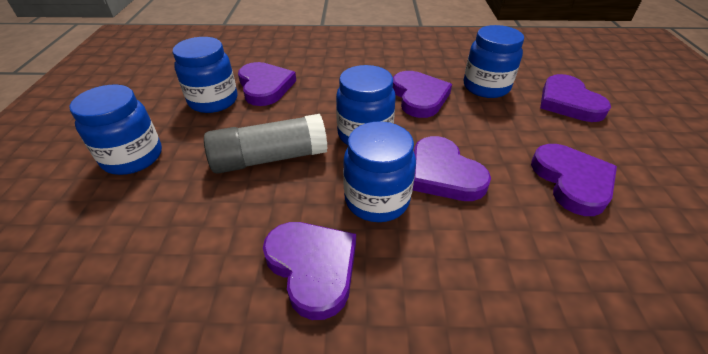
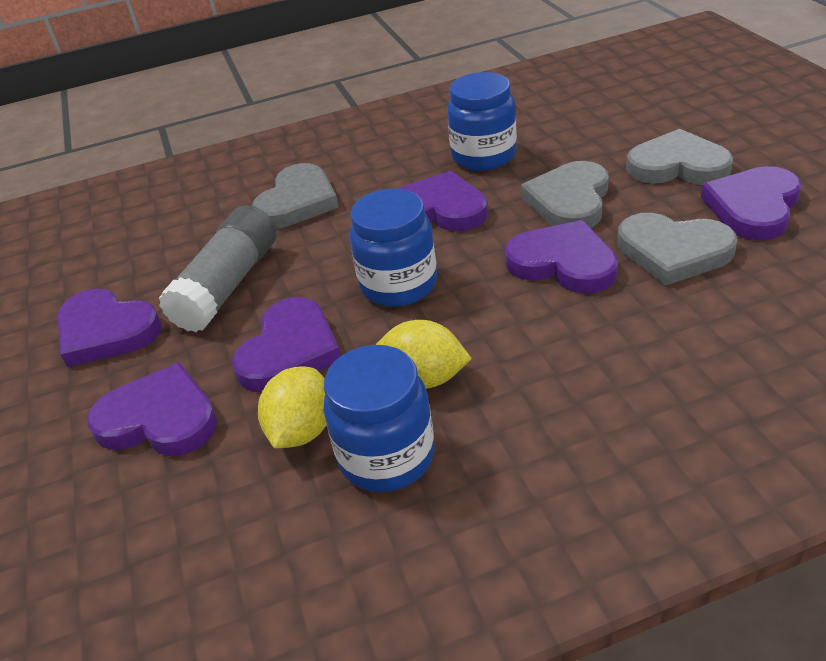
blue jar: [70,85,162,175] [172,37,237,113] [336,65,396,145] [343,121,416,222] [464,25,524,98] = 5 -> [323,345,435,492] [350,189,437,307] [447,72,517,171] = 3
grey heart: none = 0 -> [252,163,339,228] [521,161,609,228] [617,213,737,286] [626,129,733,185] = 4
yellow lemon: none = 0 -> [258,367,327,448] [376,320,472,389] = 2

